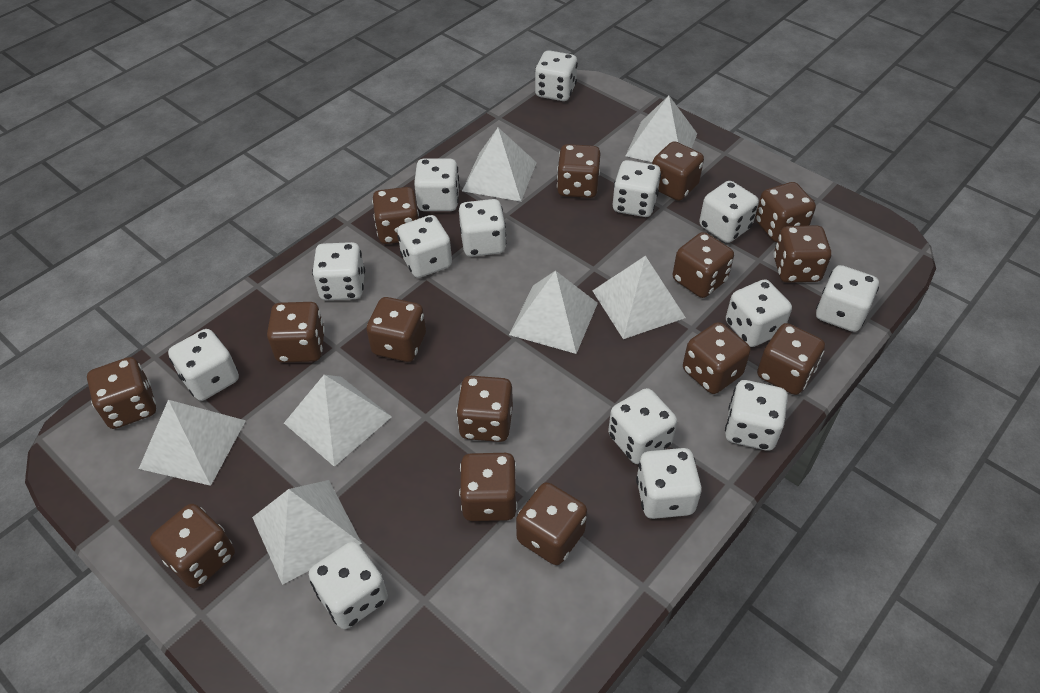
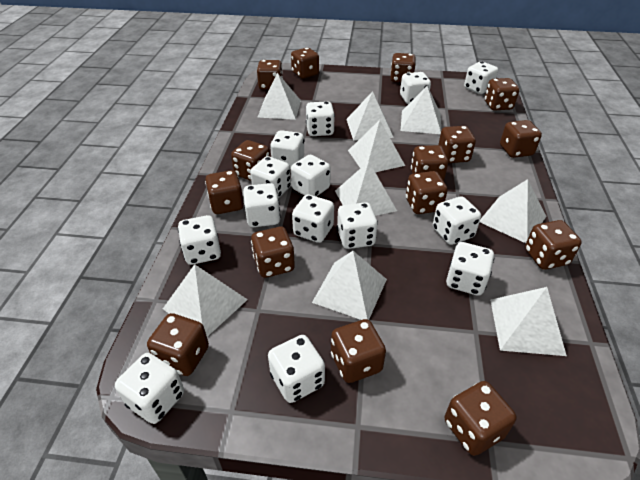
white pyramid: [139,400,246,486] [252,480,362,585] [284,375,392,467] [462,128,537,202] [509,271,598,354] [592,256,686,339] [625,96,697,162] = 7 -> [163,264,248,337] [258,73,301,120] [312,251,387,320] [335,161,397,216] [346,91,394,141] [348,120,405,172] [401,86,441,134] [480,179,547,243] [490,287,567,356] = 9

